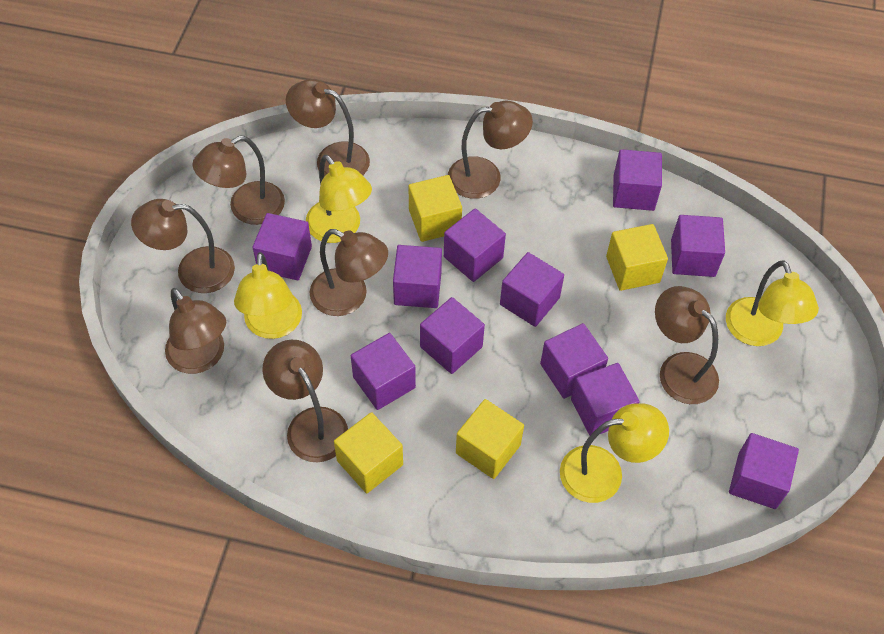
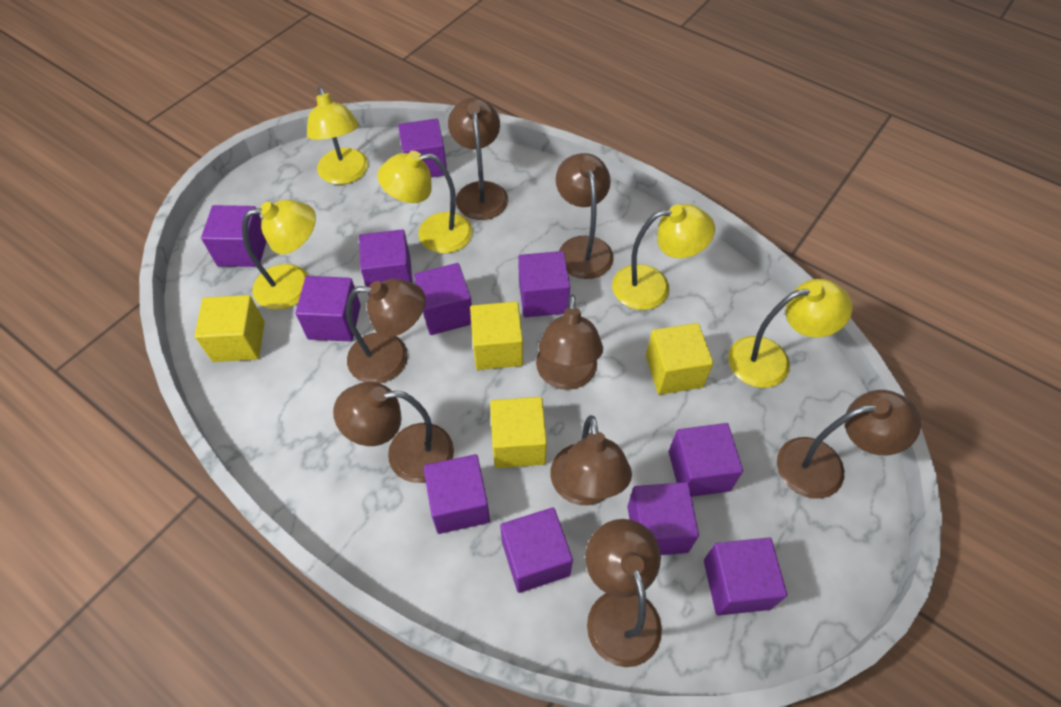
yellow lamp: [234,252,302,339] [306,155,372,243] [560,403,669,503] [726,260,819,346] = 4 -> [242,200,316,310] [307,87,368,185] [377,151,473,253] [612,204,715,310] [728,279,852,388] = 5

